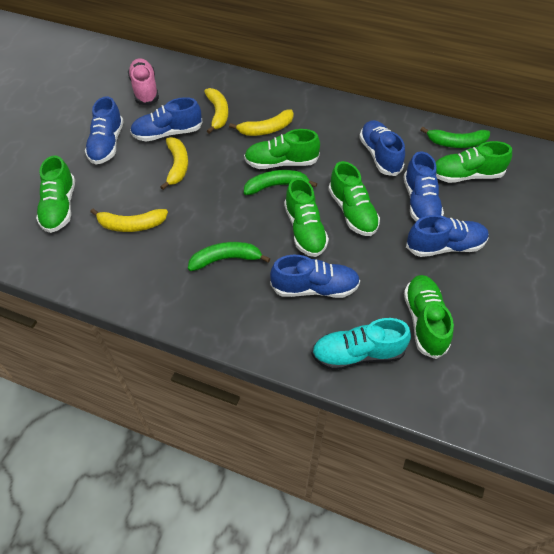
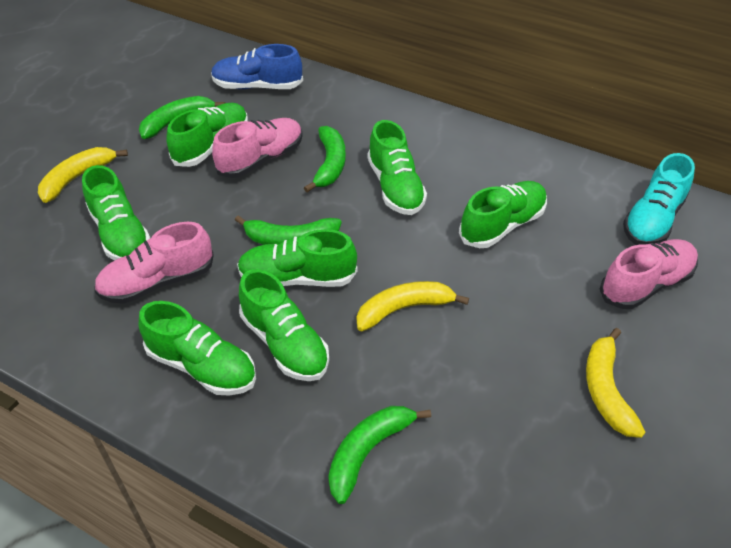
blue shoe: [85,96,124,165] [130,97,203,141] [270,255,360,298] [359,120,405,176] [404,151,444,221] [406,215,489,257] = 6 -> [211,44,303,89] = 1
green banana: [188,242,270,271] [244,170,317,195] [421,127,490,148] = 3 -> [139,96,225,139] [235,215,342,245] [304,126,346,192] [328,406,431,504] = 4
green shoe: [36,156,75,233] [244,129,320,169] [284,178,329,257] [328,161,380,236] [404,275,454,359] [436,141,512,183] = 6 -> [82,165,150,261] [139,301,256,396] [166,103,248,167] [237,229,357,287] [239,269,329,381] [368,120,427,215] [459,181,547,248] = 7
pink shoe: [128,58,159,106] = 1 -> [94,222,214,304] [212,118,303,178] [600,239,698,309] = 3
yellow banana: [90,209,168,232] [160,137,188,190] [204,88,229,134] [229,109,294,136] = 4 -> [38,147,128,203] [357,281,469,331] [586,328,645,438] = 3

